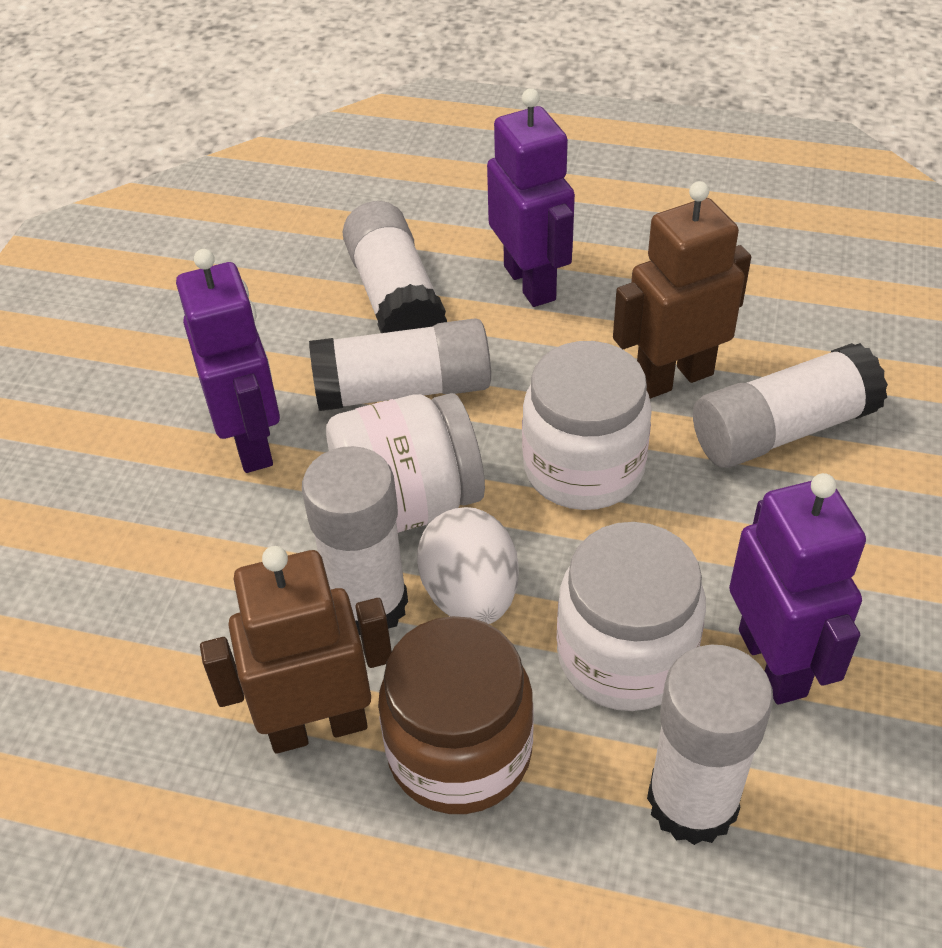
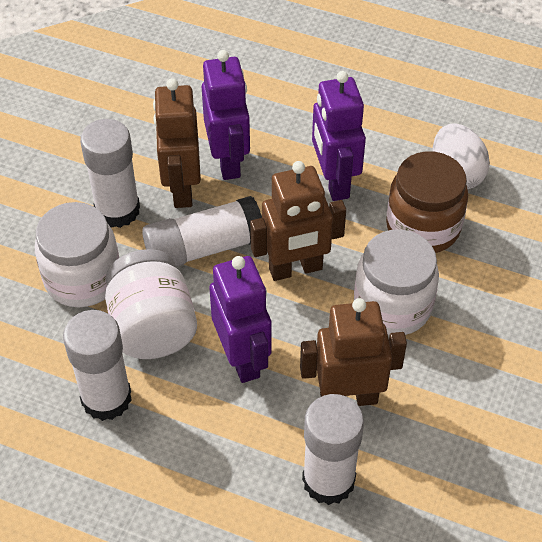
brown robot: [200,546,392,754] [613,181,751,399] = 2 -> [153,78,201,208] [250,161,346,281] [300,298,407,406] = 3
white glue stick: [302,446,408,635] [309,318,491,411] [342,201,447,333] [647,644,773,845] [693,343,888,468] = 5 -> [63,310,132,421] [80,119,140,228] [142,196,262,267] [302,394,364,505] = 4

